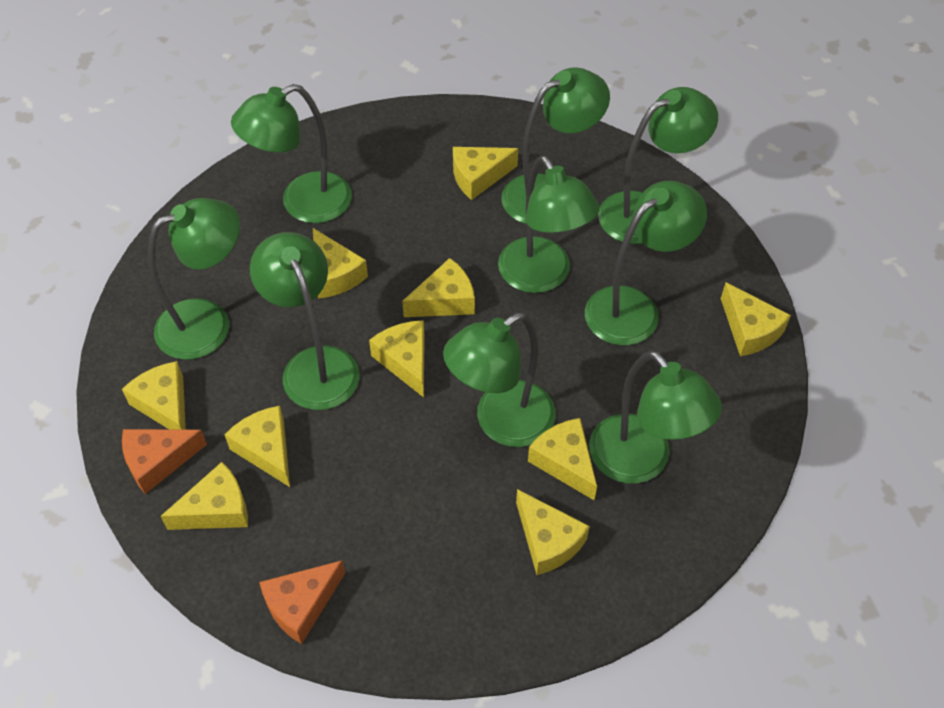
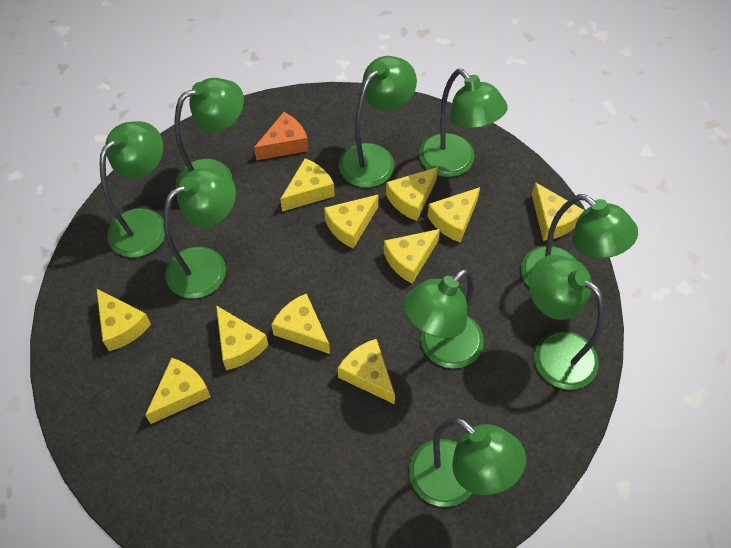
orange cheese: [122,429,207,494] [259,560,345,644] = 2 -> [254,112,309,160] = 1
yellow cheese: [122,361,186,430] [160,462,248,530] [225,406,290,487] [313,228,368,299] [369,320,425,397] [402,258,475,317] [453,147,518,200] [516,489,590,575] [528,418,597,500] [721,282,791,356] = 10 -> [96,288,151,351] [145,358,211,424] [216,305,268,370] [271,293,330,354] [280,158,335,212] [324,194,379,249] [338,339,395,404] [384,229,440,283] [386,167,438,221] [428,187,480,242] [532,182,584,241] = 11

